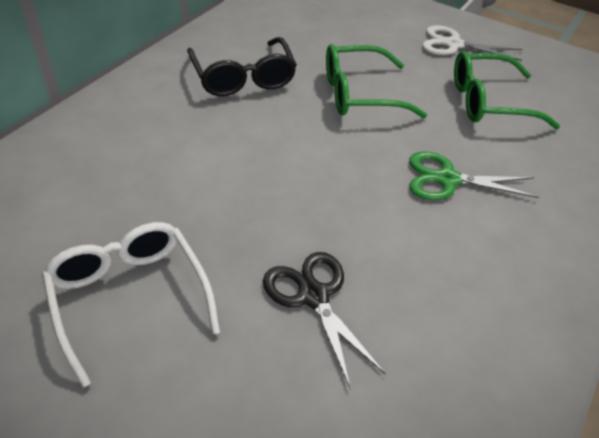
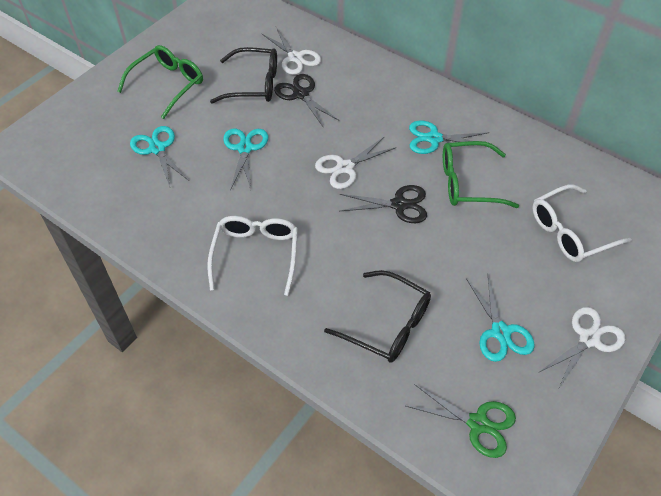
black glasses: [187,37,297,96] = 1 -> [210,47,277,104] [324,270,431,363] = 2
black scissors: [263,252,386,389] = 1 -> [274,74,339,128] [340,185,427,223] = 2
turquoise scissors: none = 0 -> [130,126,189,186] [223,129,268,190] [409,121,490,154] [466,276,535,362] = 4
white glasses: [42,222,220,388] = 1 -> [207,216,298,296] [532,184,632,262] = 2
white scissors: [422,25,522,61] = 1 -> [261,27,321,75] [315,136,397,189] [538,307,625,388] = 3

